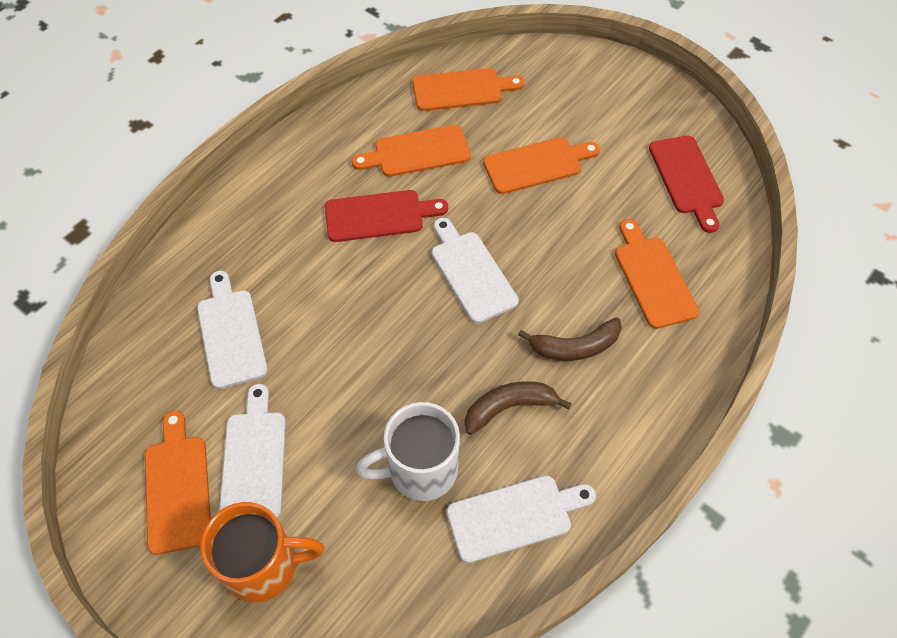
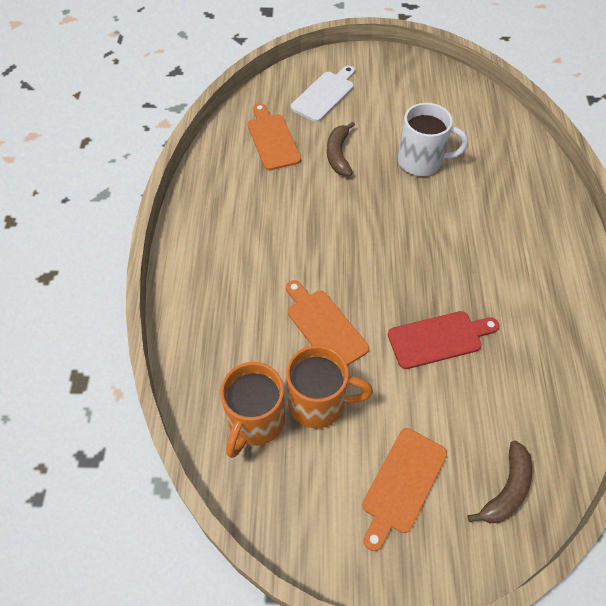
orange cutting board: [145,410,211,555] [352,125,471,177] [413,68,525,111] [483,137,600,194] [615,219,699,329] = 5 -> [247,103,301,171] [286,280,369,366] [362,428,447,551] = 3
orange mug: [200,502,324,603] = 1 -> [220,362,285,458] [286,345,373,428] = 2
red cutting board: [325,190,448,242] [649,136,724,233] = 2 -> [388,311,500,369] = 1
white cutting board: [197,271,268,389] [219,384,286,518] [432,218,519,323] [447,475,596,563] = 4 -> [291,66,355,122] = 1

